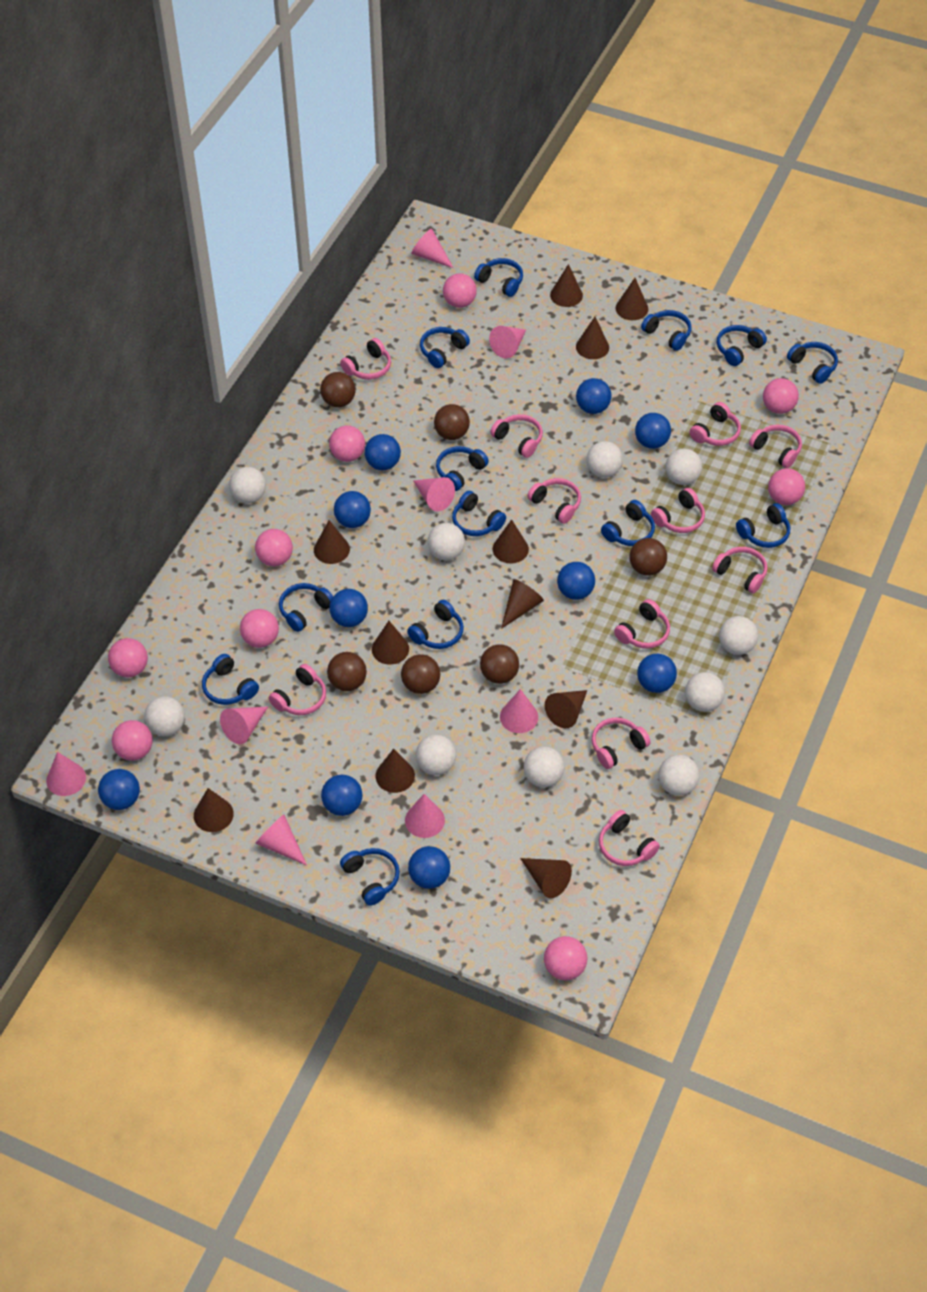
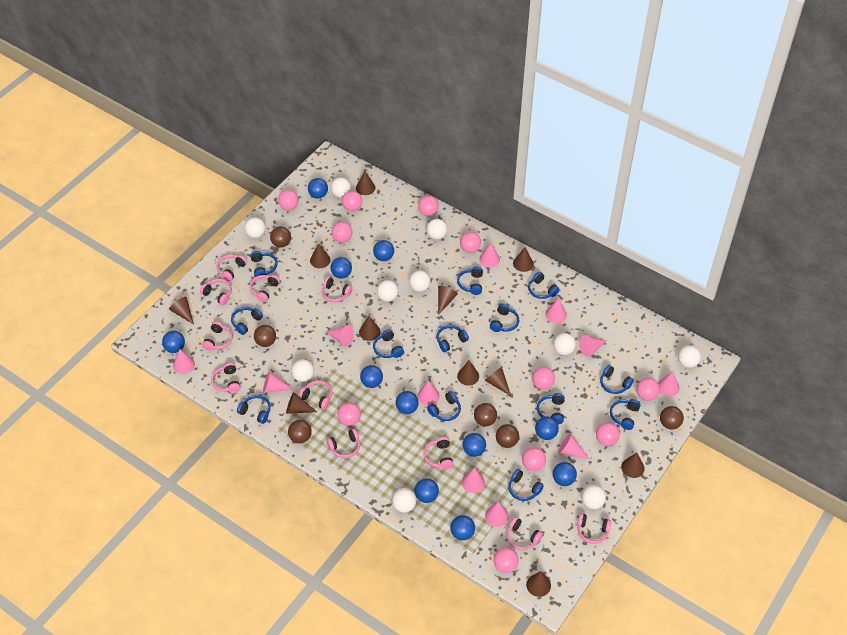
blue ball: [98,769,140,810] [321,775,363,816] [329,589,368,627] [334,491,371,528] [365,434,401,470] [408,846,450,889] [557,562,595,600] [576,378,612,414] [635,413,671,449] [637,654,677,693] = 10 -> [162,331,185,353] [308,178,328,198] [331,257,352,279] [360,365,383,388] [373,240,394,261] [395,391,419,414] [415,478,439,503] [450,515,475,540] [463,433,486,457] [535,417,559,440] [553,462,577,486] = 11
pink ball: [108,638,148,677] [112,720,153,761] [240,609,279,648] [255,529,293,566] [329,425,365,462] [443,273,477,308] [544,936,587,980] [763,378,799,414] [768,468,805,505] = 9 -> [278,190,299,210] [332,222,353,243] [337,402,361,426] [342,191,362,211] [418,196,439,216] [460,232,481,253] [493,547,519,573] [522,447,546,471] [532,367,555,390] [596,422,620,446] [636,378,660,401] = 11
pink cone: [46,752,86,796] [220,707,268,744] [255,814,307,865] [405,794,445,838] [411,229,453,268] [413,477,455,512] [489,326,526,358] [500,689,538,733] = 8 -> [173,349,195,374] [263,371,293,393] [326,325,354,347] [417,380,440,406] [462,468,485,493] [479,243,500,268] [485,501,509,527] [546,298,567,323] [558,434,589,459] [579,335,607,357] [658,371,679,397] = 11

